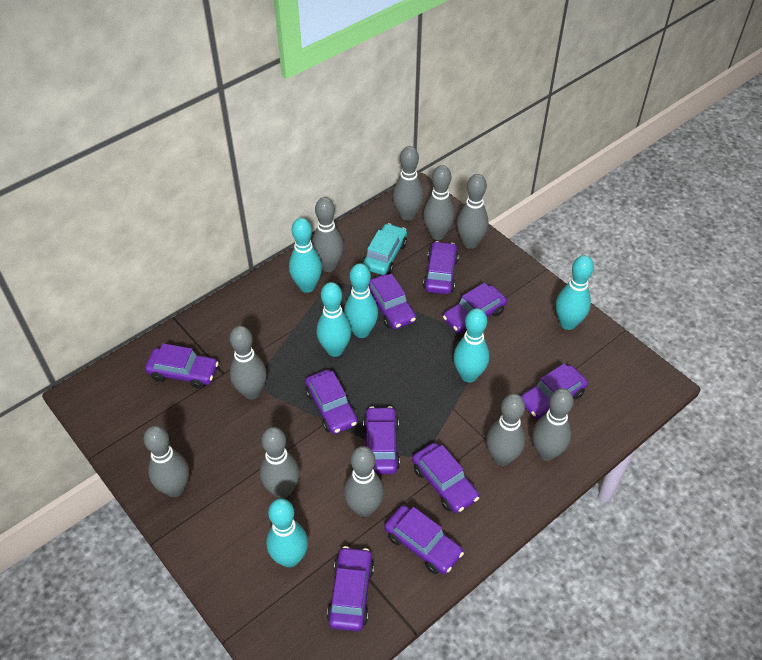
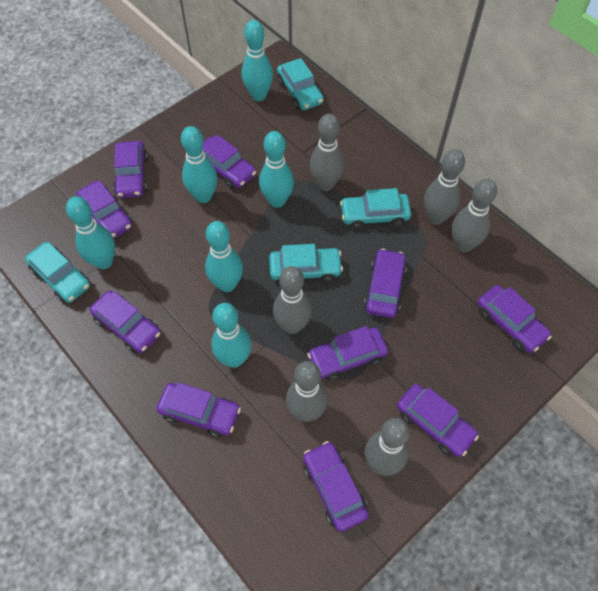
grey bowling pin: [144,426,189,497] [230,326,267,400] [260,427,300,498] [312,197,344,272] [344,446,384,517] [393,146,424,221] [423,165,455,240] [457,174,488,249] [487,394,525,466] [532,388,574,461] = 10 -> [273,266,312,334] [286,361,328,422] [309,114,344,191] [365,418,410,476] [424,149,465,225] [452,178,497,252] = 6
turquoise car: [363,223,407,275] = 1 -> [25,242,90,303] [269,244,343,284] [277,58,324,110] [340,188,411,229] = 4

